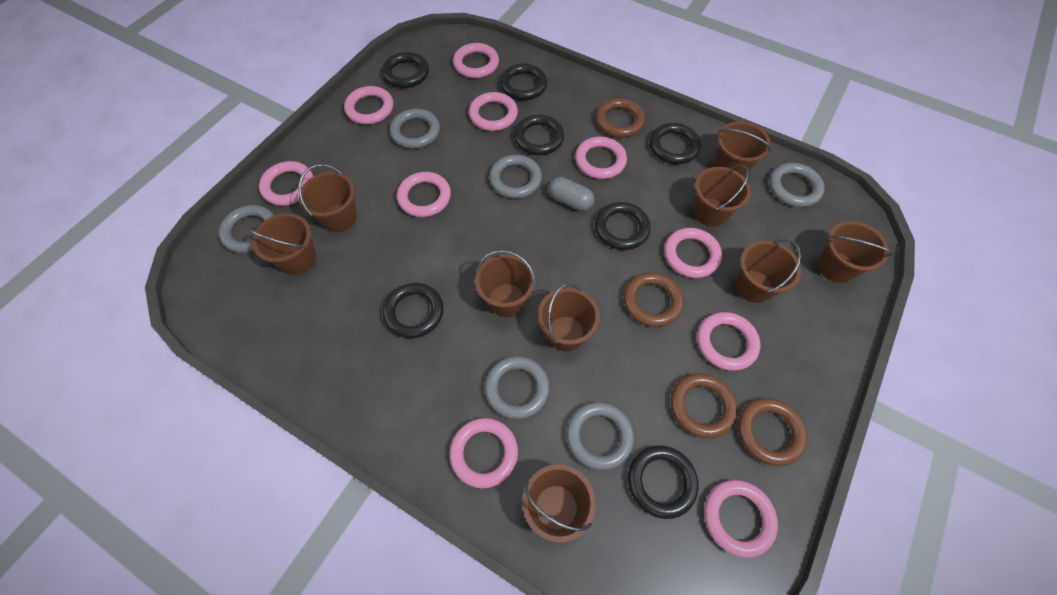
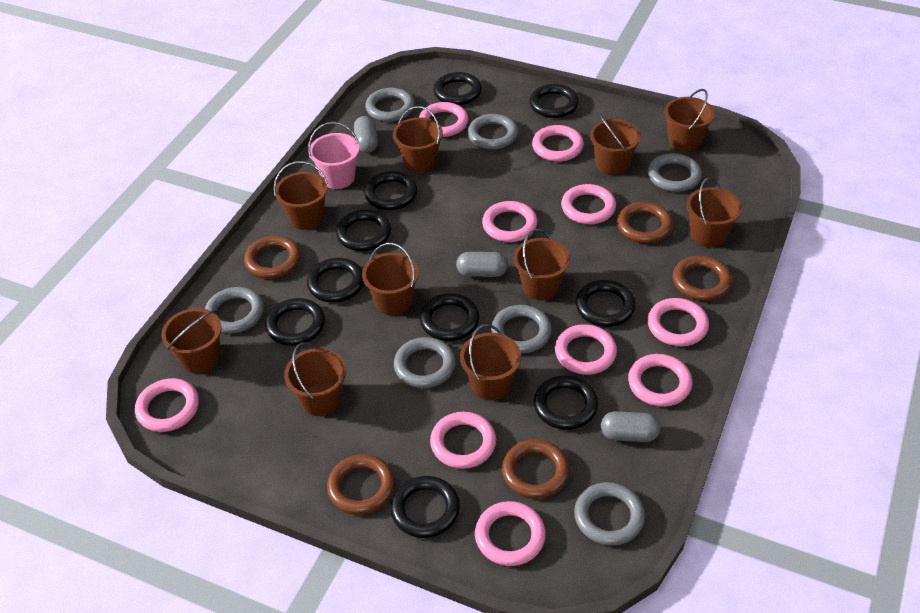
black ring: [382,52,429,88] [383,283,443,338] [500,63,547,100] [514,115,564,155] [595,202,651,250] [628,445,698,519] [649,123,701,164] = 7 -> [265,298,325,346] [307,258,364,303] [336,210,391,251] [364,171,417,210] [391,476,460,538] [420,293,480,341] [433,72,482,105] [530,84,579,118] [534,375,598,430] [576,280,636,327] = 10
brown bucket: [248,213,316,275] [298,164,357,232] [475,250,536,317] [522,464,596,542] [538,283,600,352] [693,165,751,227] [715,121,771,176] [736,239,802,303] [818,221,893,283] = 9 -> [162,308,222,374] [274,161,328,230] [284,342,346,416] [362,243,419,315] [393,106,443,173] [460,324,521,400] [513,229,570,300] [590,114,641,175] [664,89,715,152] [686,177,742,247] = 10
brown ring: [596,98,645,138] [623,272,684,327] [670,373,737,438] [738,398,807,466] = 4 -> [244,236,301,279] [327,454,395,515] [502,439,570,499] [617,202,673,243] [673,256,732,301] = 5
grey capsule: [549,177,594,211] = 1 -> [354,116,378,153] [456,252,508,277] [601,411,661,442] = 3
grey ring: [219,205,274,253] [390,109,440,149] [485,356,550,419] [489,155,542,199] [566,402,634,470] [769,163,825,207] = 6 -> [205,287,264,334] [365,88,414,122] [394,337,456,388] [467,114,518,150] [491,305,552,353] [574,482,645,546] [648,153,702,192] = 7
pink bucket: none = 0 -> [308,122,360,189] = 1

